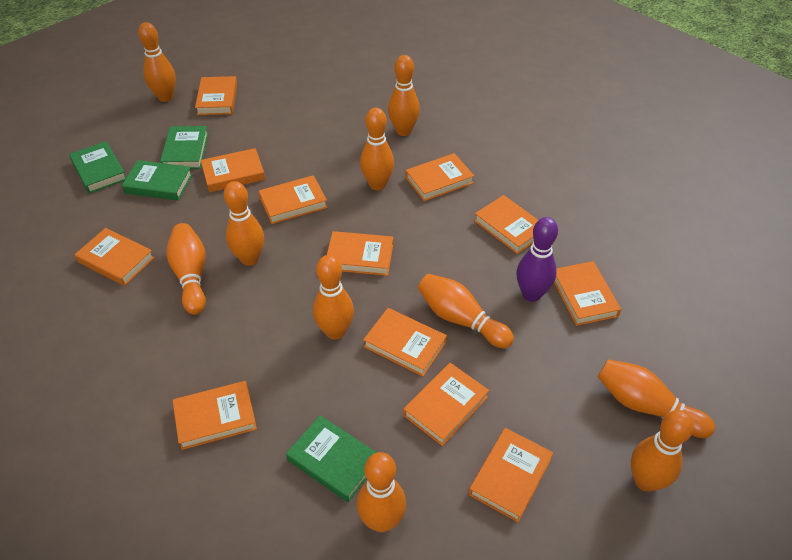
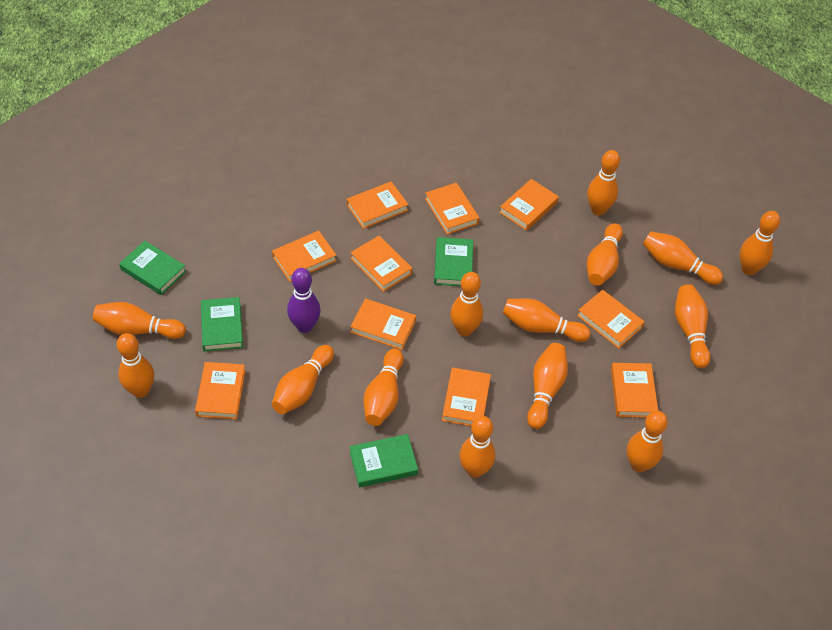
orange book: [75,228,155,286] [172,381,257,450] [195,76,237,115] [201,148,265,192] [259,175,328,224] [327,231,393,276] [363,308,447,376] [403,363,489,446] [406,153,474,201] [469,428,553,522] [474,195,538,254] [554,261,621,326] = 12 -> [195,362,245,419] [272,231,337,282] [347,181,409,229] [350,236,412,292] [350,298,416,350] [425,183,479,234] [442,367,491,426] [499,179,559,231] [577,290,644,348] [611,363,658,417] = 10
orange bowling pin: [138,22,176,102] [166,223,206,315] [224,181,264,266] [313,255,354,340] [357,452,406,532] [360,108,394,190] [388,55,420,136] [418,274,514,348] [598,359,715,438] [631,410,694,492] = 10 -> [93,302,186,339] [117,333,154,398] [272,345,334,414] [363,348,404,426] [450,272,483,336] [459,416,496,478] [503,298,590,342] [527,343,568,429] [587,150,620,216] [587,223,623,286] [627,411,668,472] [643,231,723,285] [675,284,711,368] [740,211,780,275] = 14

